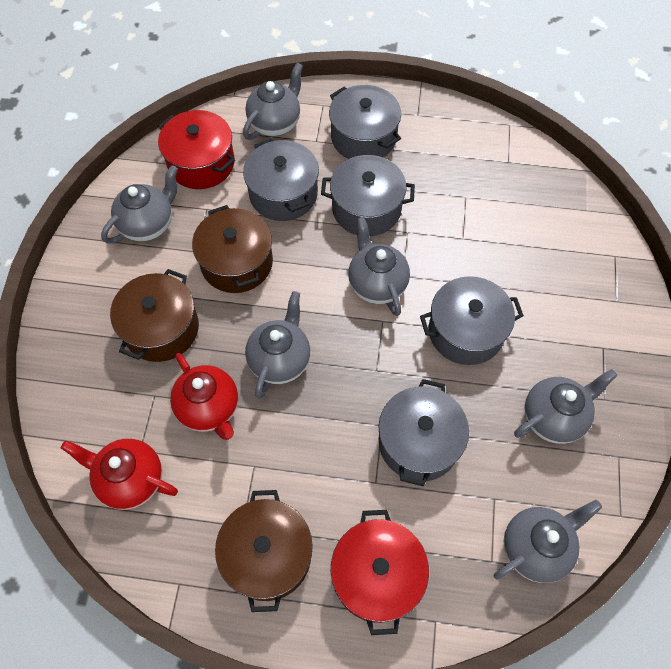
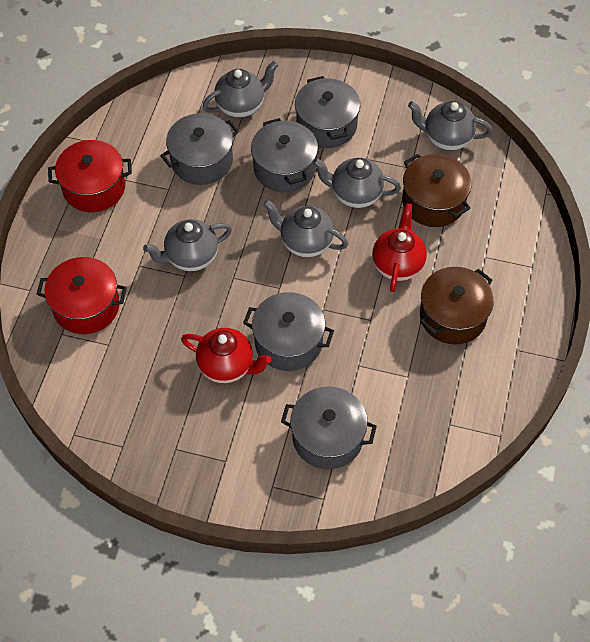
brown pot: [110,269,199,362] [192,205,273,293] [215,490,313,612] = 3 -> [402,154,472,227] [420,267,494,345] = 2
grey teapot: [101,165,178,244] [243,63,303,140] [245,291,310,399] [348,217,410,316] [494,500,602,583] [514,369,617,444] = 6 -> [143,219,232,272] [202,61,278,118] [263,200,348,257] [313,158,401,208] [408,101,493,151] = 5

